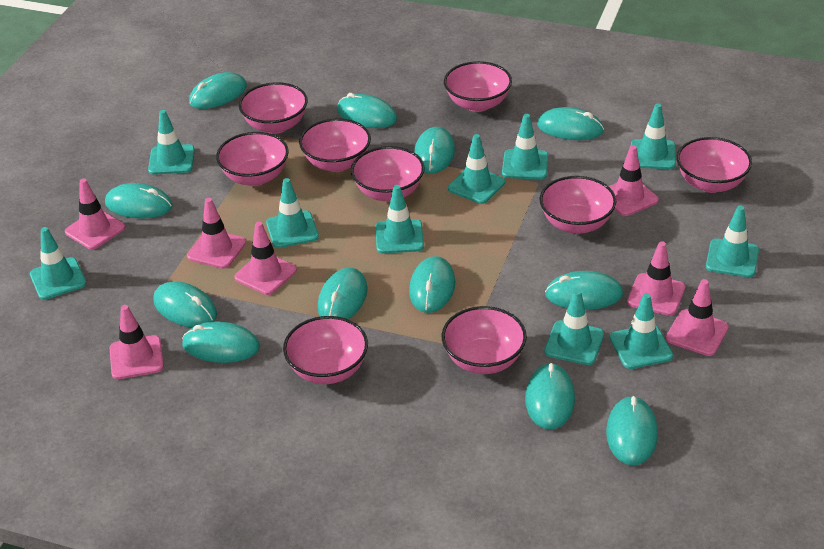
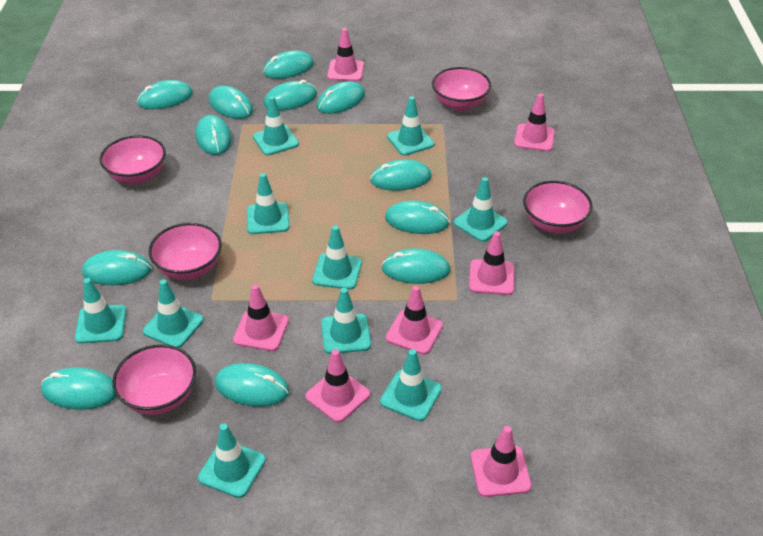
pink bowl: [216,132,289,186] [239,82,308,134] [283,316,368,384] [299,118,371,172] [351,146,425,202] [442,306,527,374] [444,61,512,112] [539,176,616,234] [677,137,752,193] = 9 -> [100,135,166,184] [112,344,196,415] [149,223,222,280] [432,67,491,111] [523,181,592,234] = 5

